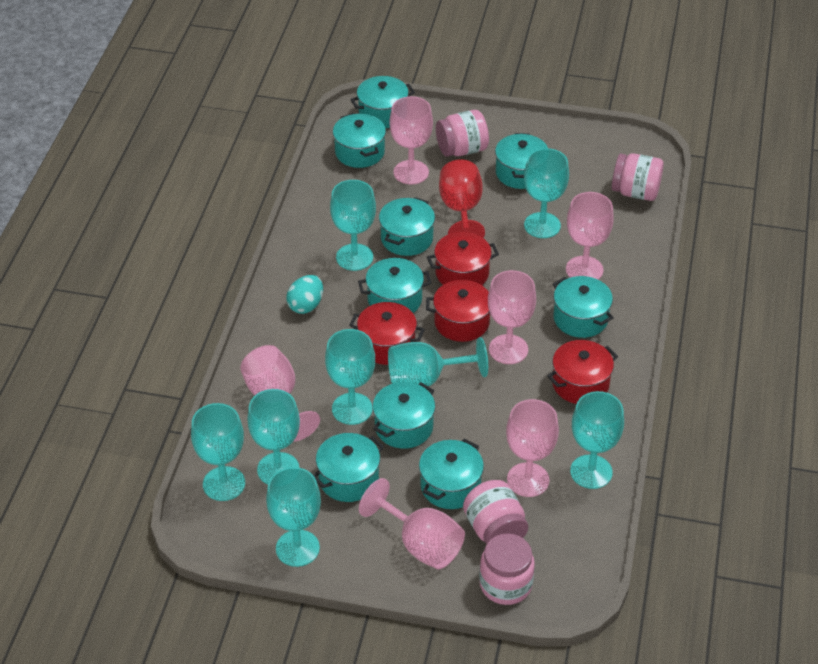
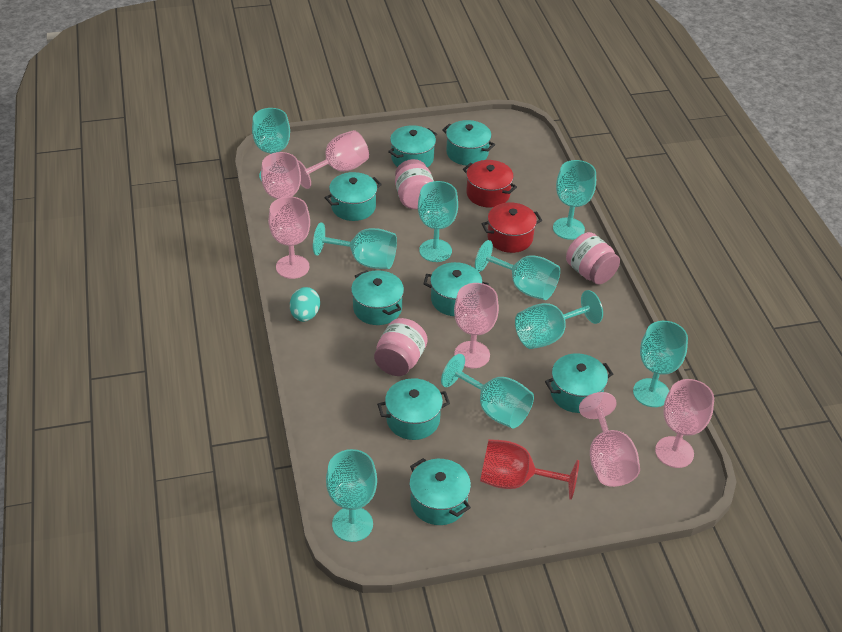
pink jar: [436,110,489,157] [463,480,528,545] [479,533,535,605] [612,153,664,201] = 4 -> [374,318,428,376] [395,159,434,209] [566,232,620,285] = 3
red pot: [349,302,425,365] [426,280,490,342] [427,232,499,285] [547,340,618,404] = 4 -> [463,160,517,208] [481,203,542,253] = 2
turquoise goblet: [191,403,245,501] [247,389,300,484] [266,467,321,567] [325,329,375,425] [330,180,376,271] [388,337,488,387] [524,148,569,238] [570,391,624,489] = 8 -> [252,108,290,181] [313,223,397,269] [326,449,377,542] [418,181,458,262] [441,354,534,428] [475,240,560,300] [515,290,603,349] [553,160,596,240] [633,321,688,407] = 9
turquoise pot: [313,433,384,502] [333,113,386,168] [350,76,415,128] [358,258,431,313] [373,382,435,449] [379,197,435,256] [419,439,484,509] [495,133,548,189] [553,276,614,338] = 9 -> [325,172,382,221] [351,270,404,325] [377,378,450,440] [388,125,437,168] [409,458,471,525] [423,262,489,316] [442,120,495,165] [545,353,613,413] = 8

